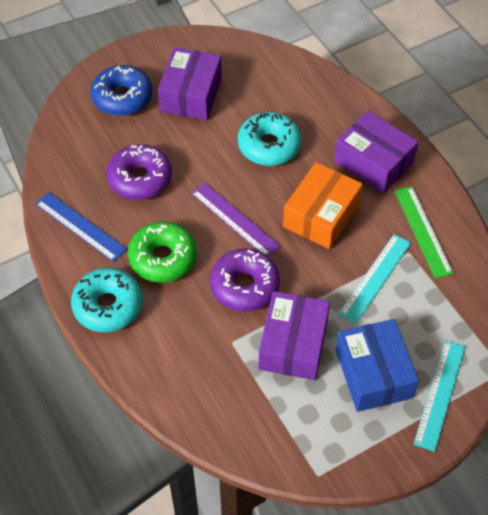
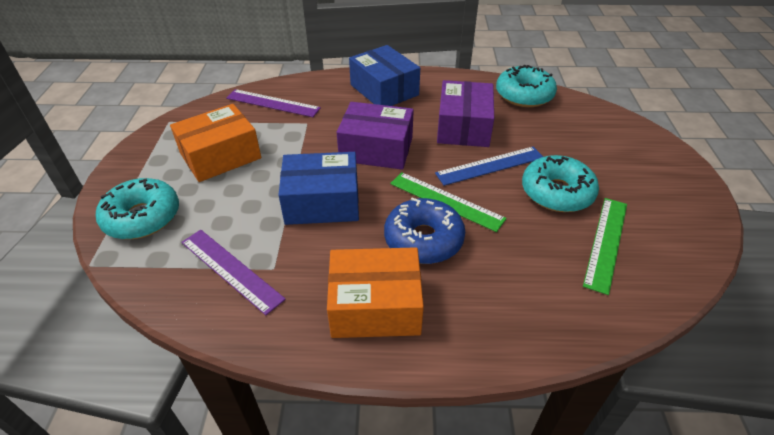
blue box: [336,319,419,412] = 1 -> [278,152,359,225] [349,45,420,106] = 2
green donut: [128,221,197,283] = 1 -> none = 0
green ruler: [395,186,454,278] = 1 -> [390,172,506,232] [583,198,627,295] = 2
orange box: [283,162,363,249] = 1 -> [170,104,262,182] [327,247,424,338] = 2
purple box: [158,47,222,120] [258,291,330,380] [334,111,419,194] = 3 -> [337,102,414,170] [437,80,494,147] = 2
purple donut: [107,144,172,200] [210,249,280,312] = 2 -> none = 0
purple ruler: [191,183,280,257] = 1 -> [181,230,286,315] [226,89,321,117] = 2
turquoise donut: [71,268,143,332] [238,112,301,166] = 2 -> [96,178,179,239] [496,65,557,107] [522,155,599,212] = 3
turquoise ruler: [338,234,411,324] [414,340,465,452] = 2 -> none = 0

